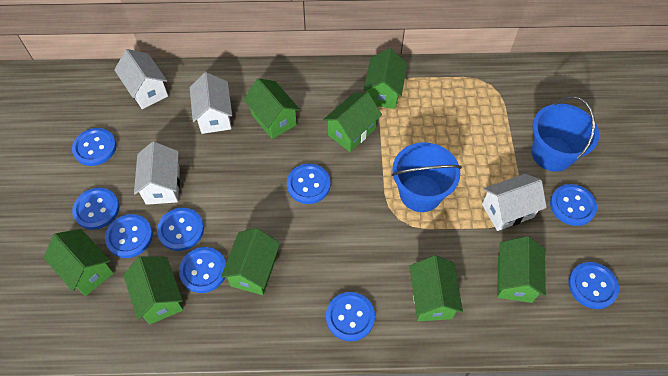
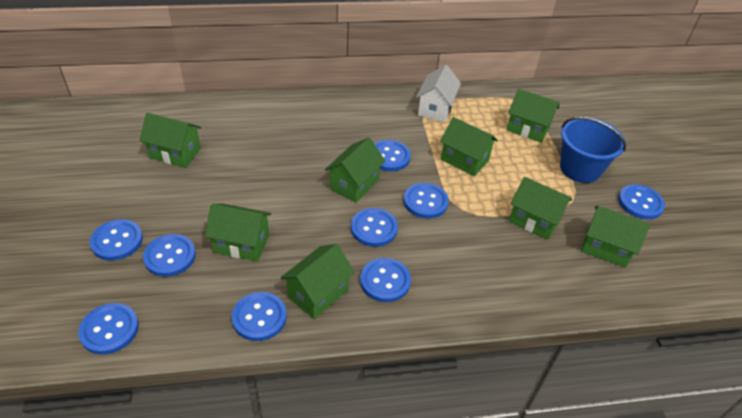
blue bucket: [392,142,462,212] [532,96,599,172] = 2 -> [560,117,626,183] = 1
white house: [114,49,168,109] [134,142,180,205] [190,72,232,134] [482,174,547,231] = 4 -> [416,65,461,122] = 1

